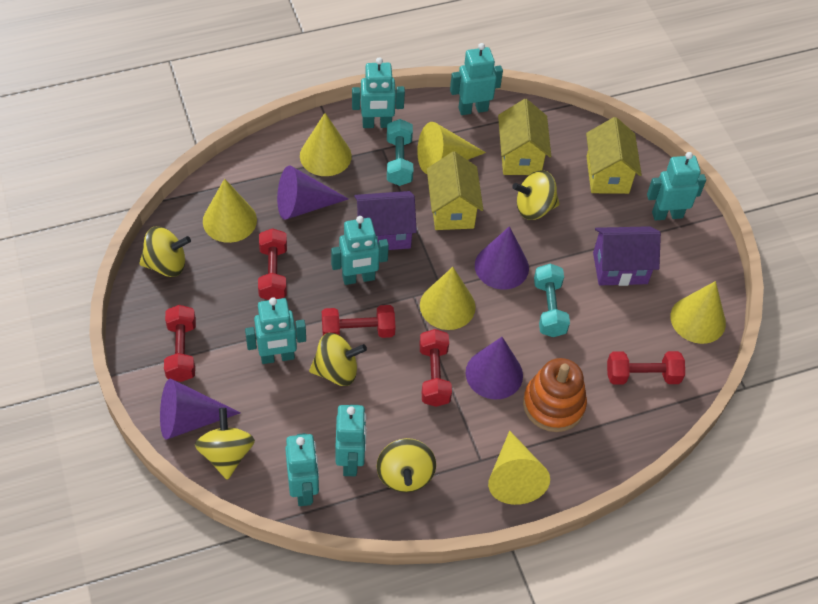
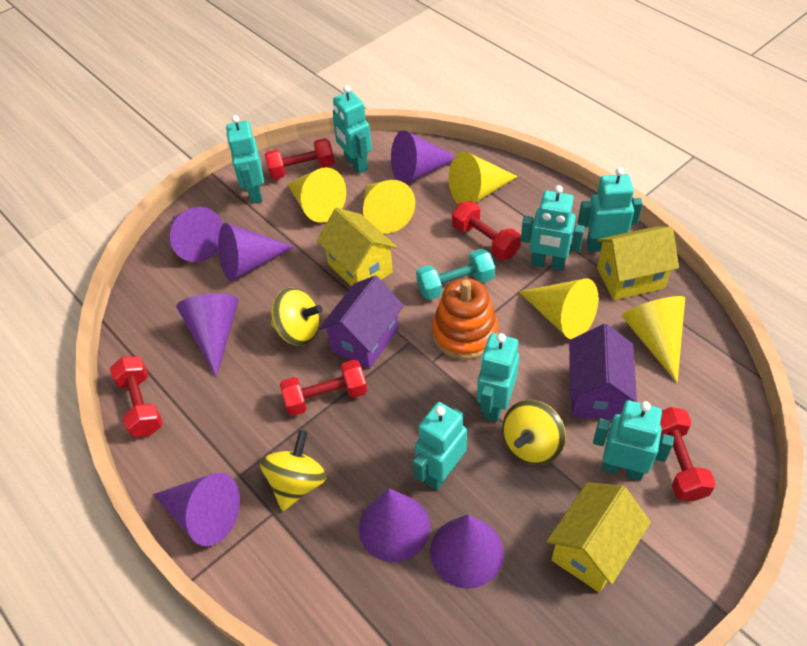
purple cone: [160,378,241,440] [277,165,348,220] [466,337,523,400] [475,226,529,290] = 4 -> [153,472,240,546] [170,207,223,262] [176,293,239,377] [218,223,295,281] [359,488,430,562] [391,130,455,184] [430,514,504,589] = 7
turquoise dumbbell: [387,119,413,186] [534,264,570,337] = 2 -> [416,248,495,300] = 1
yellow cone: [203,179,257,243] [300,113,352,176] [417,122,486,174] [420,267,476,330] [488,431,550,505] [670,281,726,344] = 6 -> [287,167,346,223] [363,180,415,234] [449,152,518,205] [519,279,598,339] [622,296,685,383] = 5
yellow spinning top: [139,226,191,277] [195,408,255,480] [309,333,367,386] [377,438,436,493] [512,170,559,220] = 5 -> [260,430,327,511] [271,287,323,346] [502,400,566,465] = 3

